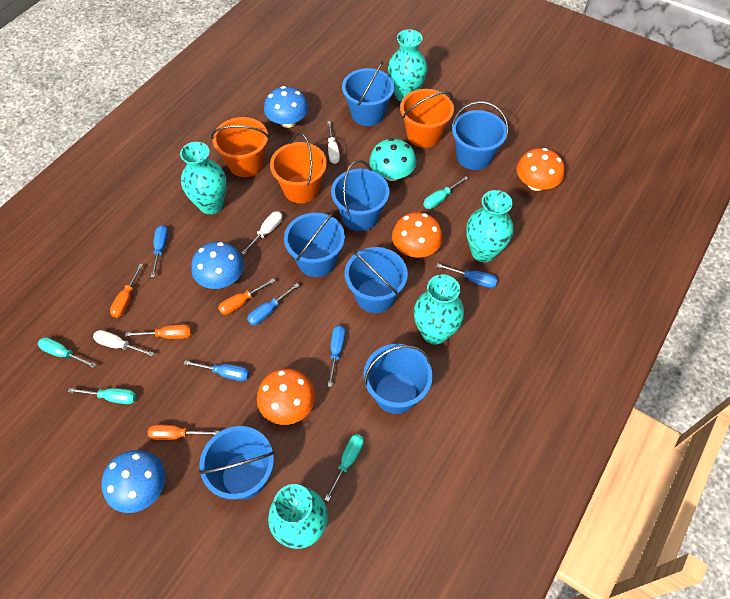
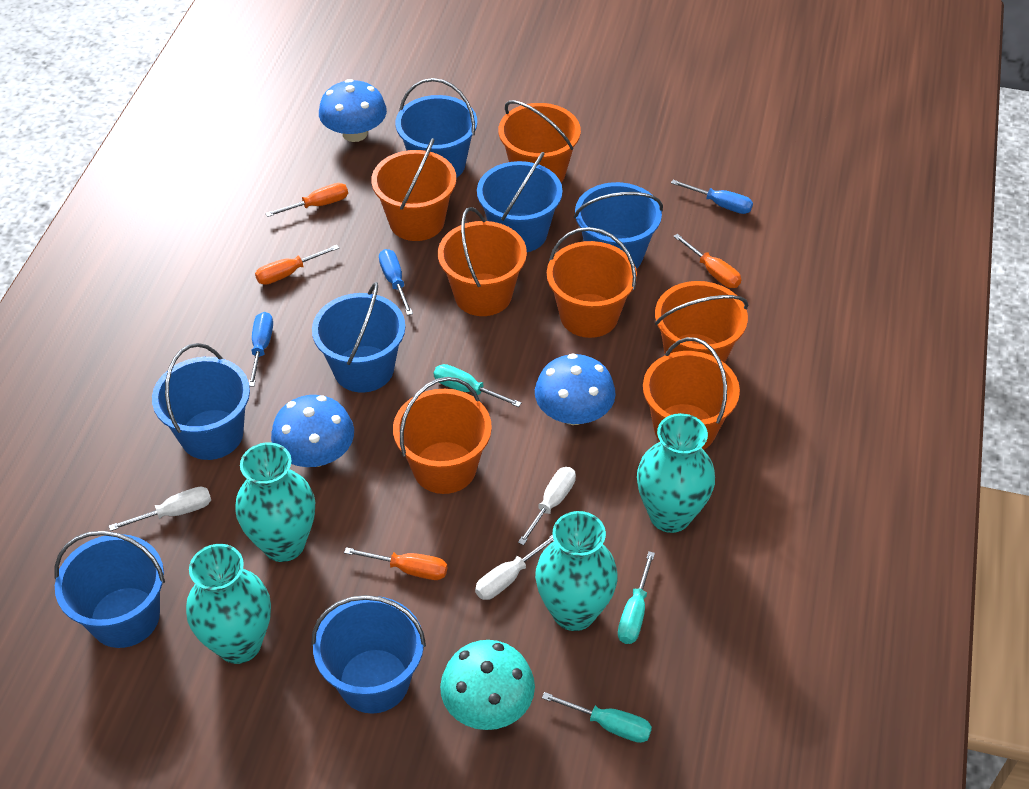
blue screwdriver: [151,225,168,277] [184,360,249,381] [247,283,300,325] [328,325,346,387] [437,264,498,288] = 5 -> [249,312,273,386] [379,249,413,315] [671,180,753,214] = 3
orange bucket: [211,117,269,177] [270,133,327,203] [400,89,454,148] = 3 -> [371,138,456,241] [393,377,492,494] [438,207,527,316] [499,100,581,183] [547,227,637,338] [643,337,740,450] [655,281,748,363] = 7
orange mushroom: [257,369,315,425] [392,212,443,258] [516,148,565,191] = 3 -> none = 0
turquoise screwdriver: [38,337,96,368] [68,388,136,404] [324,434,364,502] [423,176,468,209] = 4 -> [434,364,521,407] [542,692,652,743] [618,551,655,644] = 3
turquoise vase: [180,142,227,215] [268,484,328,549] [388,29,427,102] [414,274,464,345] [466,190,513,262] = 5 -> [186,544,271,664] [235,442,315,562] [535,511,618,631] [637,413,715,533] = 4

